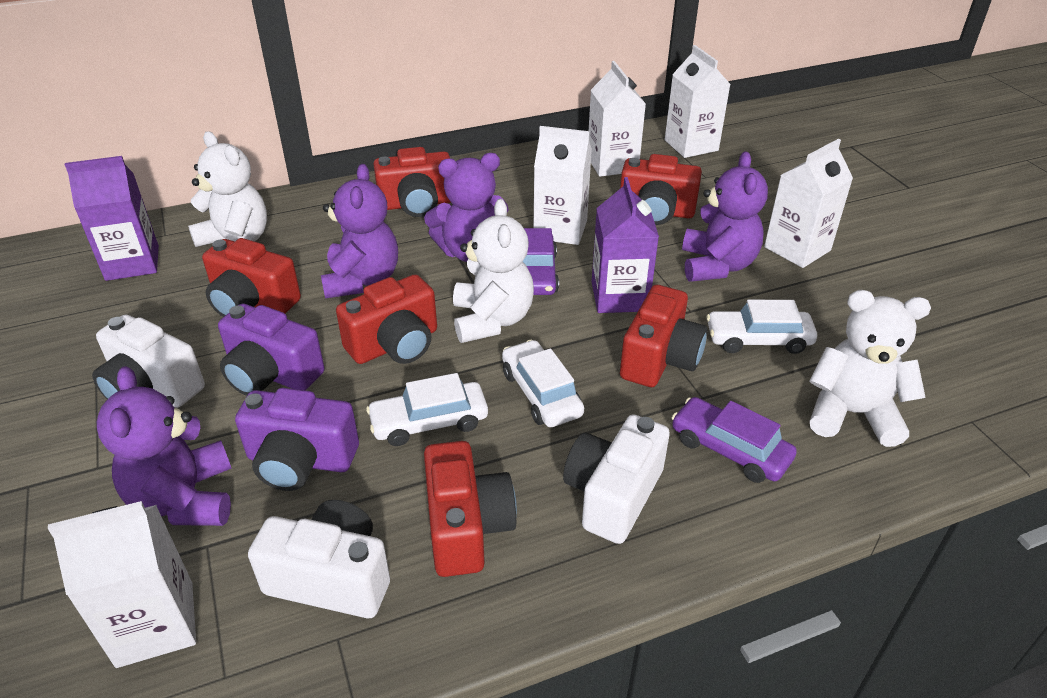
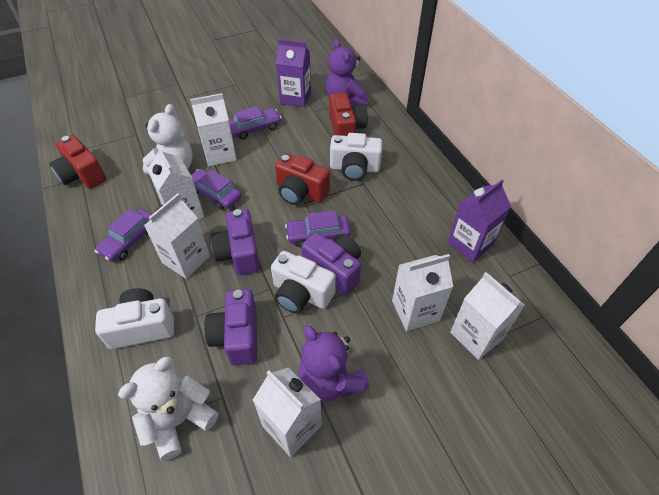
purple camera: [218,304,324,396] [235,388,359,491] = 2 -> [204,289,257,366] [211,209,260,275] [301,232,361,295] = 3
purple car: [523,228,559,295] [672,397,797,483] = 2 -> [95,209,152,262] [191,169,242,210] [229,106,282,140] [285,210,351,247] = 4
purple teddy bear: [97,366,232,526] [321,164,398,298] [424,153,509,262] [682,151,768,282] = 4 -> [298,325,369,402] [326,39,368,106] = 2
red camera: [202,238,301,317] [336,274,437,364] [373,147,451,217] [424,441,517,577] [620,154,702,225] [620,285,708,387] = 6 -> [49,135,106,189] [275,153,330,205] [329,92,368,136] = 3
white car: [366,373,488,446] [502,340,584,427] [707,300,817,354] = 3 -> none = 0
white carton: [48,501,196,668] [534,126,592,245] [589,61,646,177] [665,45,731,158] [764,139,853,268] = 5 -> [144,193,210,279] [147,146,204,220] [190,93,237,166] [253,368,322,457] [392,254,453,331] [450,272,525,360] = 6
white teddy bear: [188,131,267,247] [453,199,534,343] [809,290,931,447] = 3 -> [118,357,218,461] [143,104,193,175] = 2

